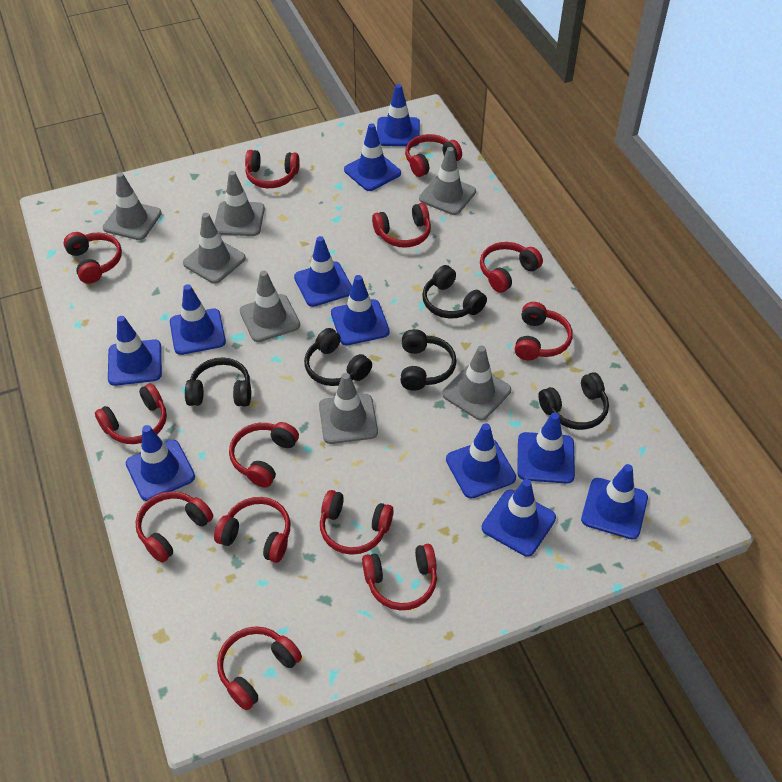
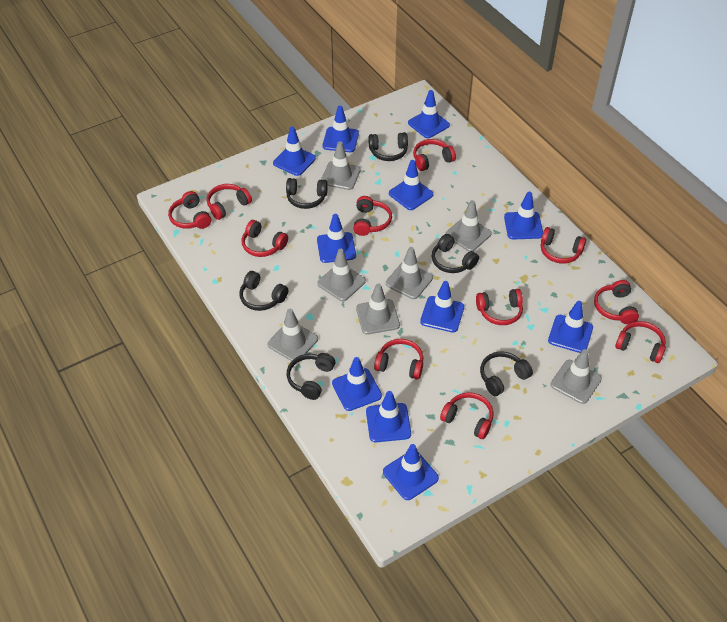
black headphones: [185,357,251,406] [304,328,372,386] [400,329,457,391] [422,265,487,319] [538,372,609,430] = 5 -> [239,271,288,311] [286,178,328,209] [287,353,335,400] [368,132,408,161] [432,234,479,273] [480,351,533,396] = 6
red headphones: [63,232,122,284] [95,383,167,444] [136,491,213,563] [214,497,290,563] [217,626,302,710] [229,422,299,487] [245,150,300,188] [320,490,394,555] [362,544,437,610] [372,203,431,248] [405,134,462,177] [480,242,543,293] [515,302,573,360] = 13 -> [168,191,211,229] [207,184,252,220] [242,220,288,257] [353,196,392,236] [374,339,423,380] [413,139,456,171] [440,392,494,439] [476,289,523,325] [541,227,586,264] [594,280,639,324] [615,321,666,363] = 11

